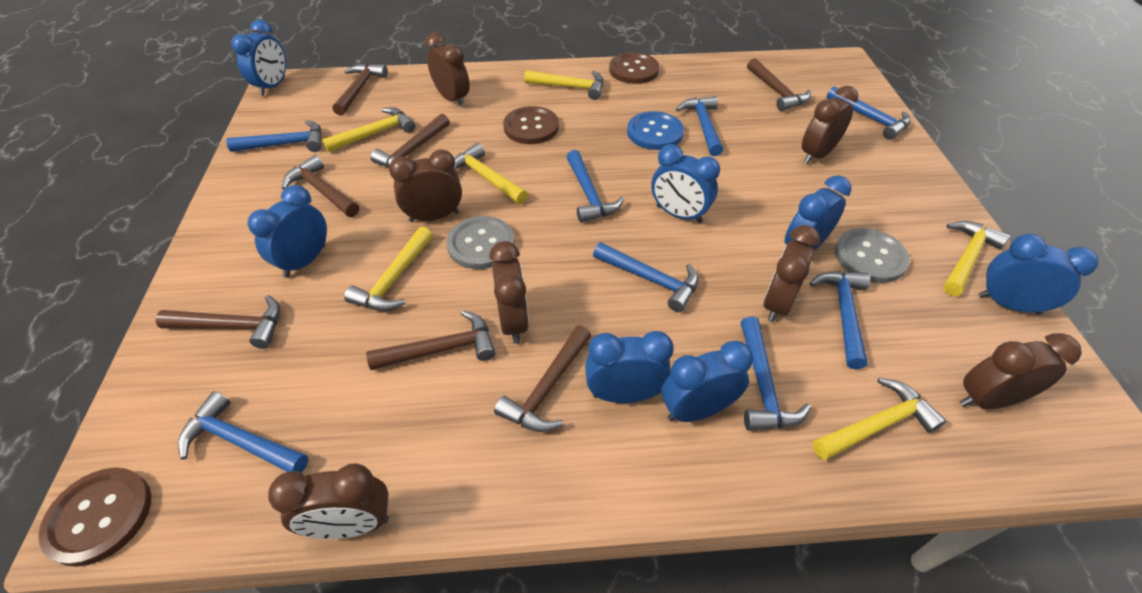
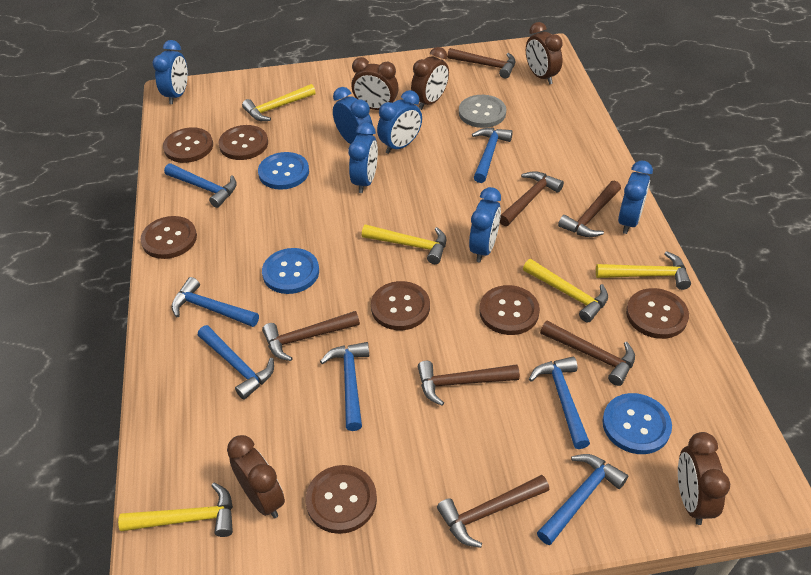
blue button: [627,111,684,150] = 1 -> [258,152,309,190] [262,248,319,294] [602,393,672,454] = 3
blue clock: [231,20,286,96] [247,185,327,278] [585,331,674,403] [651,144,720,223] [661,341,753,422] [784,175,851,251] [979,234,1099,314] = 7 -> [153,40,188,104] [333,87,373,144] [348,122,378,193] [377,90,422,154] [469,187,501,262] [618,161,653,234] = 6
blue hammer: [178,391,308,473] [226,120,322,152] [567,150,624,222] [593,242,699,312] [676,96,723,156] [741,317,811,431] [810,271,870,369] [827,87,911,140] = 8 -> [164,164,237,208] [171,277,259,327] [198,325,274,400] [320,342,369,431] [472,128,513,183] [529,357,590,449] [537,454,628,545] = 7
brown button: [38,468,151,567] [503,106,559,144] [609,52,660,84] = 3 -> [140,216,197,259] [163,127,213,163] [218,125,268,160] [306,465,377,534] [371,281,430,330] [479,285,540,335] [626,288,689,339] = 7
brown clock: [268,463,389,539] [389,149,462,222] [425,32,470,107] [489,241,529,344] [763,225,820,322] [802,86,858,164] [960,333,1082,409] = 7 -> [227,435,285,518] [352,57,399,110] [411,47,449,110] [526,22,563,85] [678,432,730,525] = 5
grey button: [446,216,515,269] [835,228,910,283] = 2 -> [459,95,506,128] = 1
yellow hammer: [322,107,415,152] [344,227,433,311] [454,143,528,204] [524,70,604,100] [812,378,946,460] [943,221,1010,296] = 6 -> [118,483,233,537] [242,84,316,121] [362,224,446,264] [523,259,608,322] [596,251,691,290] = 5

